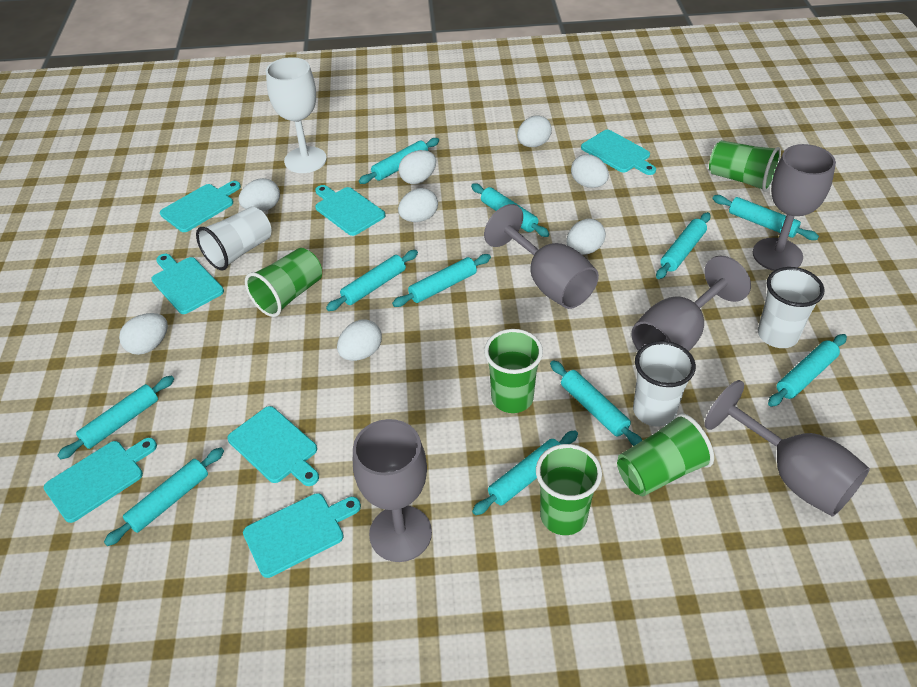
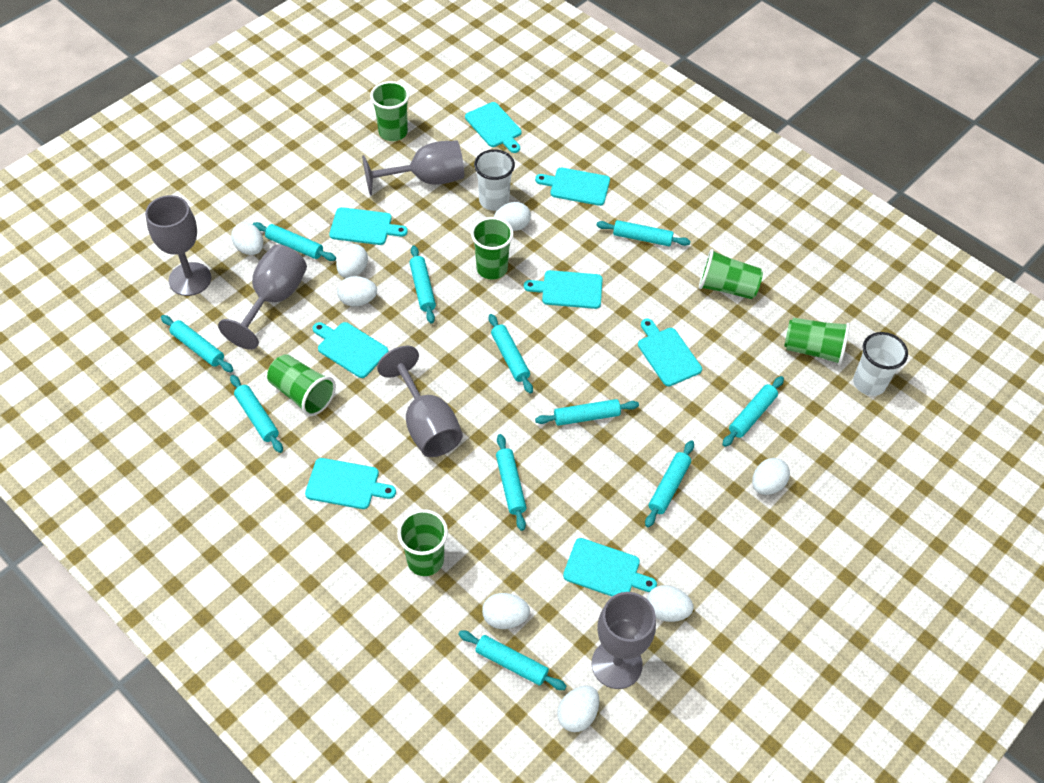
green cup: [245,248,322,317] [484,329,543,413] [536,444,602,535] [617,413,714,496] [709,140,781,192] = 5 -> [267,354,336,416] [370,81,409,141] [397,509,448,576] [471,217,514,280] [699,249,763,299] [784,318,850,365] = 6
turquoise cutting board: [44,438,157,523] [151,254,224,314] [160,181,241,232] [227,406,319,486] [243,493,361,578] [315,185,385,236] [581,130,656,175] = 7 -> [305,458,396,509] [312,322,389,378] [329,207,408,245] [465,102,522,153] [524,270,603,309] [535,168,610,206] [563,538,657,596] [638,318,702,386] = 8
white cup: [196,207,271,271] [633,341,696,427] [758,267,824,348] = 3 -> [474,149,515,211] [853,332,908,396] = 2
white goblet: [266,57,327,173] = 1 -> none = 0

